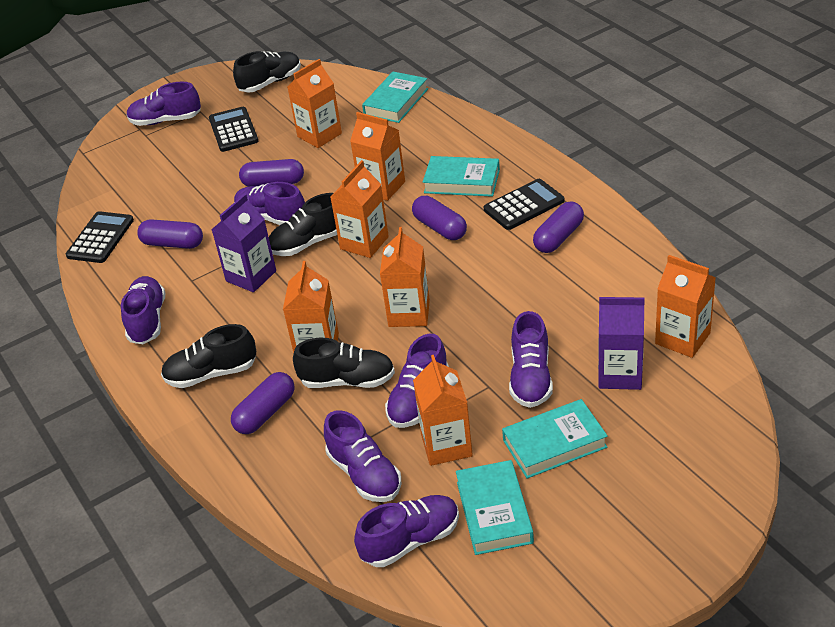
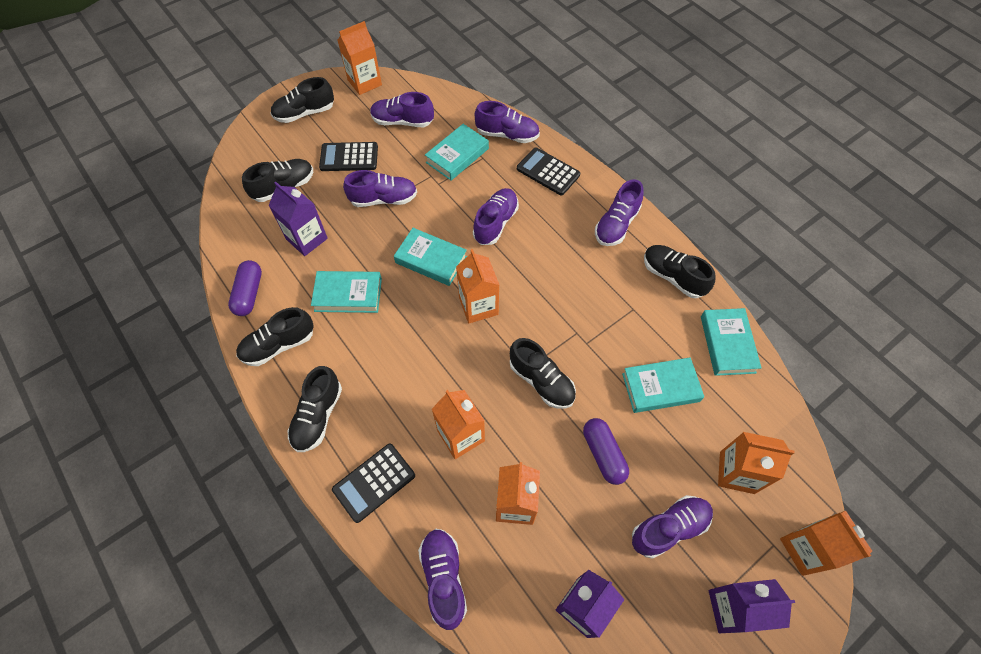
black shoe: [161,324,256,388] [233,51,301,93] [269,193,337,256] [293,338,395,388] = 4 -> [236,307,314,366] [242,159,313,202] [270,77,334,123] [287,366,342,452] [510,338,576,409] [644,245,715,298] = 6
orange carton: [283,261,339,353] [288,59,342,148] [331,160,389,258] [350,112,405,201] [380,227,430,327] [413,355,473,466] [655,255,716,358] = 7 -> [337,21,382,95] [432,390,485,459] [456,249,499,323] [496,462,540,525] [718,432,795,494] [780,511,872,576] = 6
purple capsule: [137,219,203,249] [231,372,295,434] [239,159,304,187] [412,196,467,240] [533,201,584,253] = 5 -> [228,260,262,316] [583,418,629,485] = 2
purple carton: [211,194,276,292] [598,297,645,390] = 2 -> [269,182,328,256] [556,570,625,638] [709,579,795,633] = 3
turquoise book: [362,72,428,123] [423,156,500,197] [456,460,534,555] [502,399,608,479] = 4 -> [311,271,382,313] [394,228,467,286] [425,124,489,180] [622,358,704,413] [701,308,762,376] = 5

